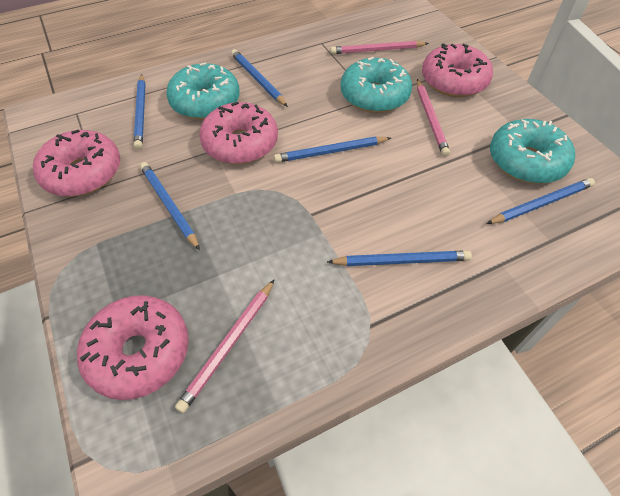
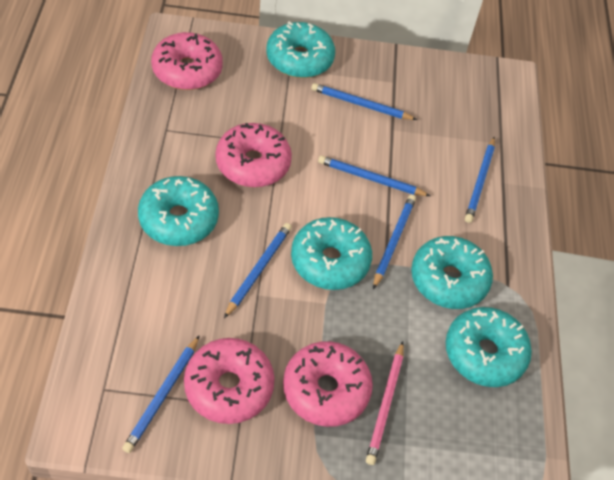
pink pencil: [175,279,275,413] [330,41,429,54] [417,79,450,157] = 3 -> [366,342,404,465] = 1
turquoise donut: [166,62,240,120] [341,57,412,113] [490,119,575,184] = 3 -> [138,176,219,246] [266,21,335,78] [291,217,372,290] [411,236,493,309] [446,307,532,387] = 5

